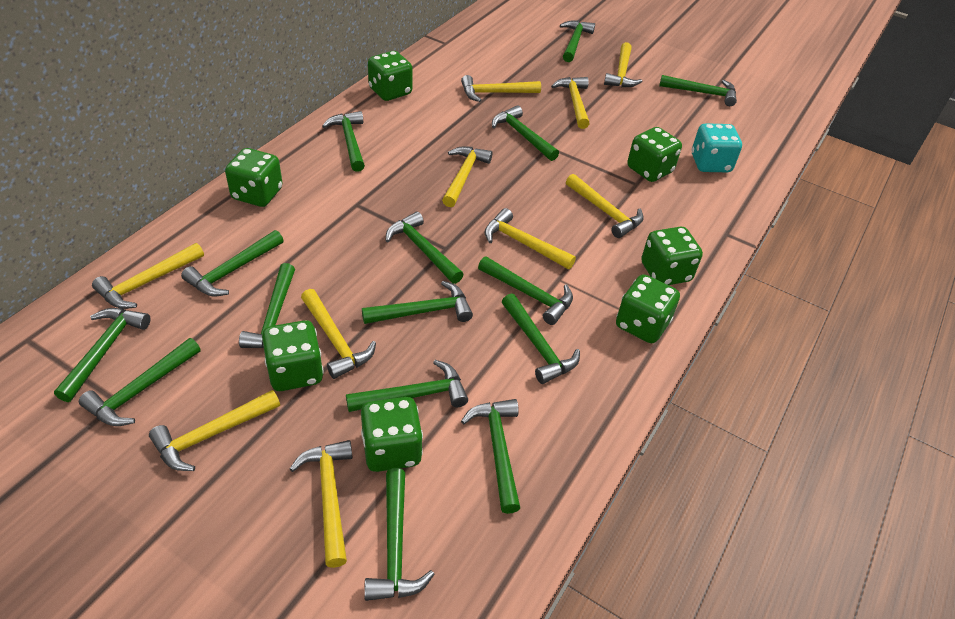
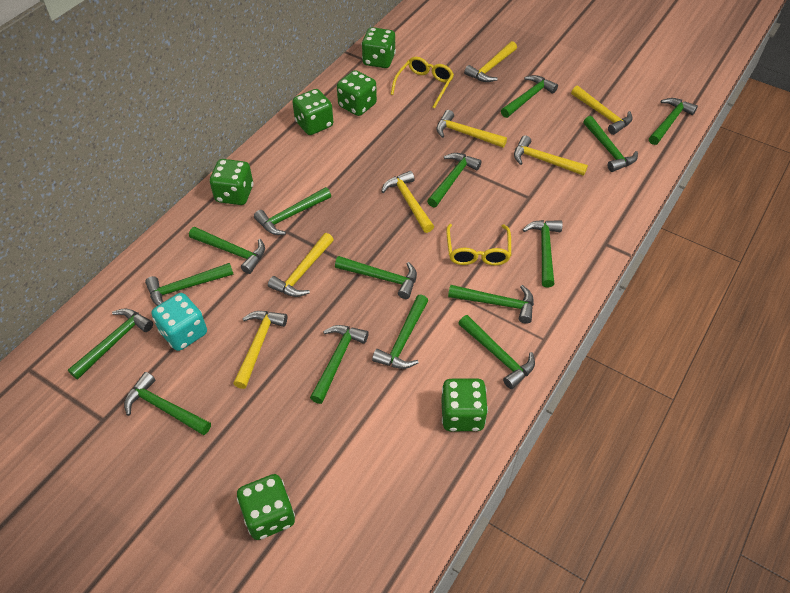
green dice: [225,148,282,207] [262,320,324,391] [361,397,423,472] [368,51,413,101] [616,274,680,343] [627,127,682,182] [641,227,703,285] = 7 -> [210,159,253,205] [237,474,295,540] [292,89,333,135] [337,70,377,116] [362,27,396,68] [441,379,488,431] = 6
yellow glasses: none = 0 -> [391,57,454,109] [446,224,511,266] = 2
yellow hammer: [92,243,204,309] [149,390,280,471] [290,440,353,568] [301,289,376,379] [442,146,493,207] [461,75,541,102] [484,208,576,269] [551,77,590,129] [566,174,644,238] [604,42,642,87] = 10 -> [233,311,287,389] [268,233,334,297] [381,171,434,233] [436,110,507,148] [464,41,517,82] [514,135,588,176] [571,86,633,135] = 7

